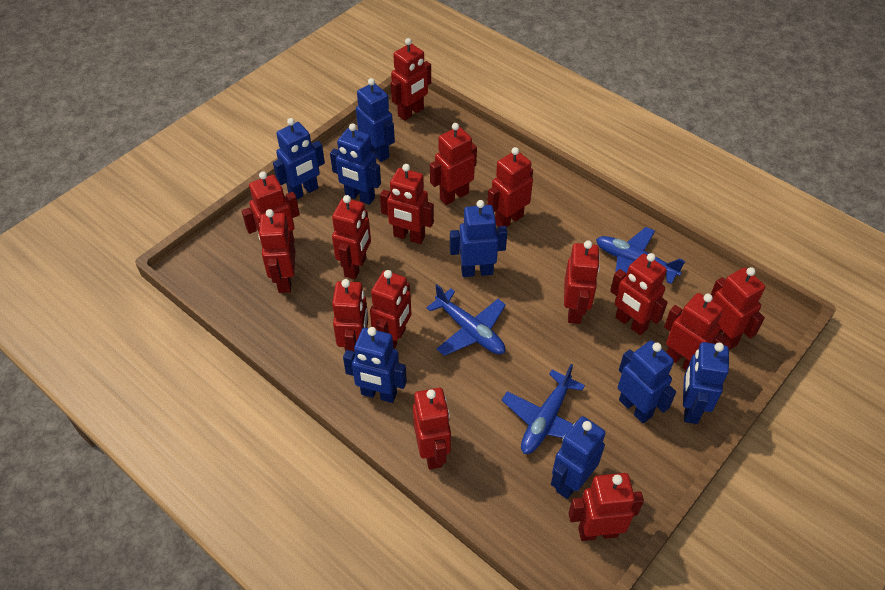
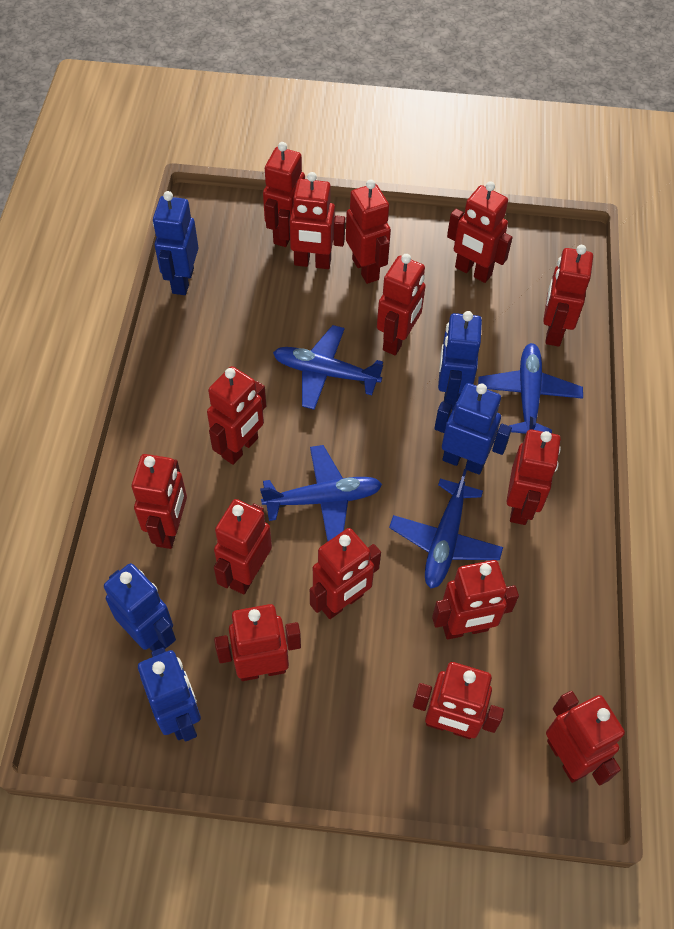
blue plane: [426,285,506,356] [502,364,585,454] [596,227,685,284] = 3 -> [260,445,382,542] [273,325,383,410] [389,469,503,588] [478,343,583,434] = 4
blue robot: [273,118,325,199] [330,123,381,205] [343,327,407,403] [356,78,395,162] [450,200,507,277] [551,416,605,499] [618,340,676,423] [683,342,729,424] = 8 -> [104,563,176,651] [138,648,201,742] [153,191,198,295] [434,383,512,475] [438,311,482,410] = 5

